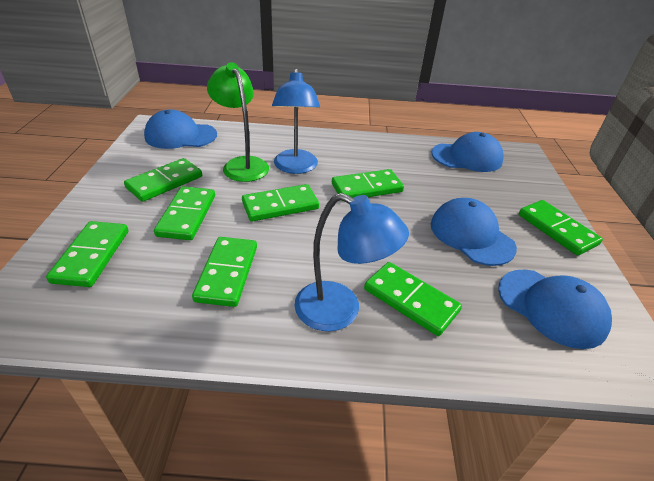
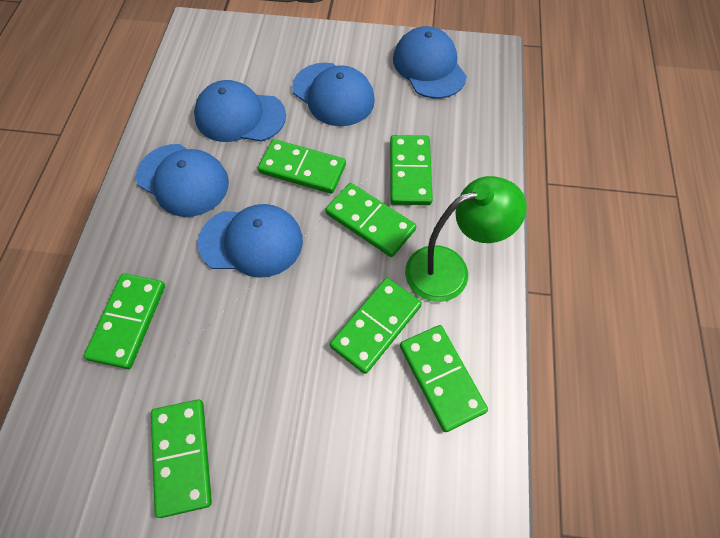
blue cap: [144,110,217,149] [431,198,517,266] [432,132,504,172] [498,269,612,349] = 4 -> [136,144,229,217] [194,80,286,142] [198,204,303,278] [292,63,375,126] [393,26,467,99] = 5
blue lamp: [272,68,320,174] [294,193,409,331] = 2 -> none = 0
green domino: [46,221,128,287] [124,158,202,202] [154,186,215,240] [192,237,257,307] [242,184,319,222] [332,169,404,198] [364,262,462,336] [519,200,603,255] = 8 -> [84,273,165,369] [151,399,212,518] [258,139,346,194] [325,183,416,257] [330,278,422,374] [390,135,433,205] [400,325,488,432] = 7

